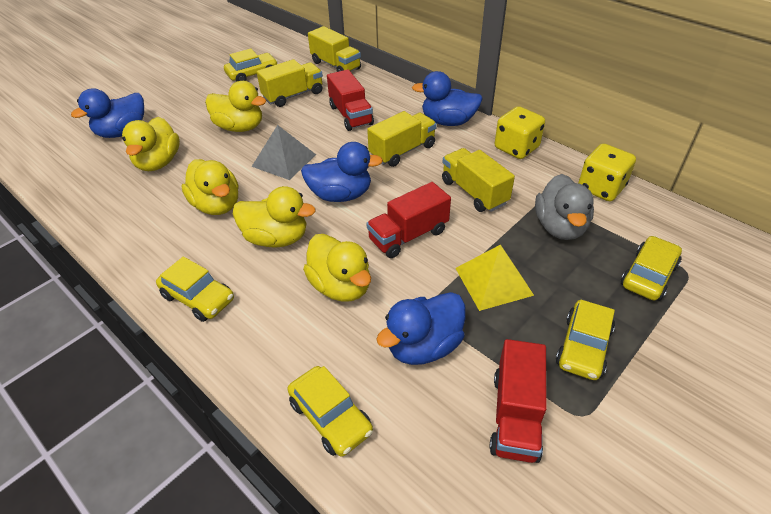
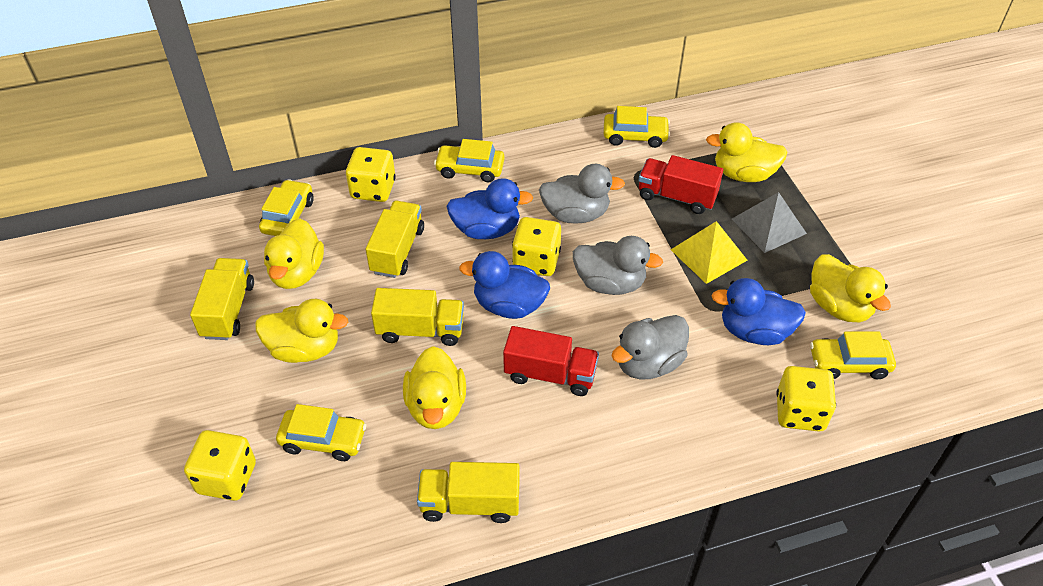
blue duck: [71,88,144,138] [301,142,383,202] [376,292,466,365] [412,71,483,126] = 4 -> [446,178,533,239] [459,251,550,319] [712,278,806,345] = 3
grey duck: [535,174,594,240] = 1 -> [539,164,625,224] [573,236,663,295] [612,315,689,379] = 3
red truck: [327,69,374,131] [366,182,451,258] [489,339,547,463] = 3 -> [503,326,599,396] [638,155,723,214] = 2
yellow dice: [495,106,545,159] [579,144,636,201] = 2 -> [184,430,256,501] [346,147,396,202] [512,217,561,276] [776,366,836,432] = 4

